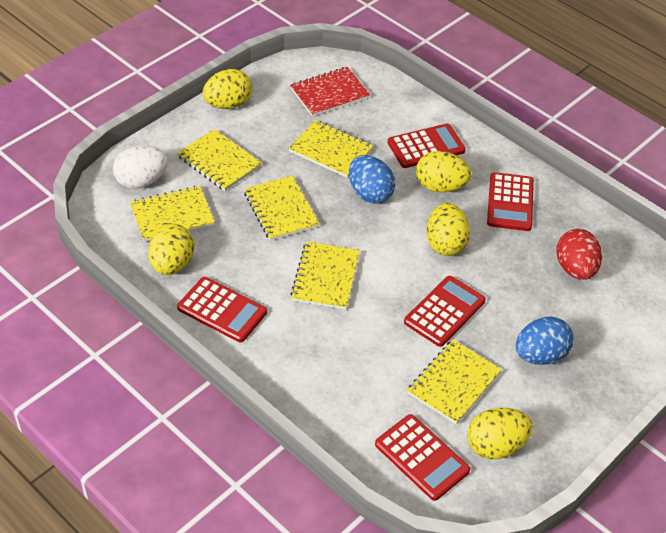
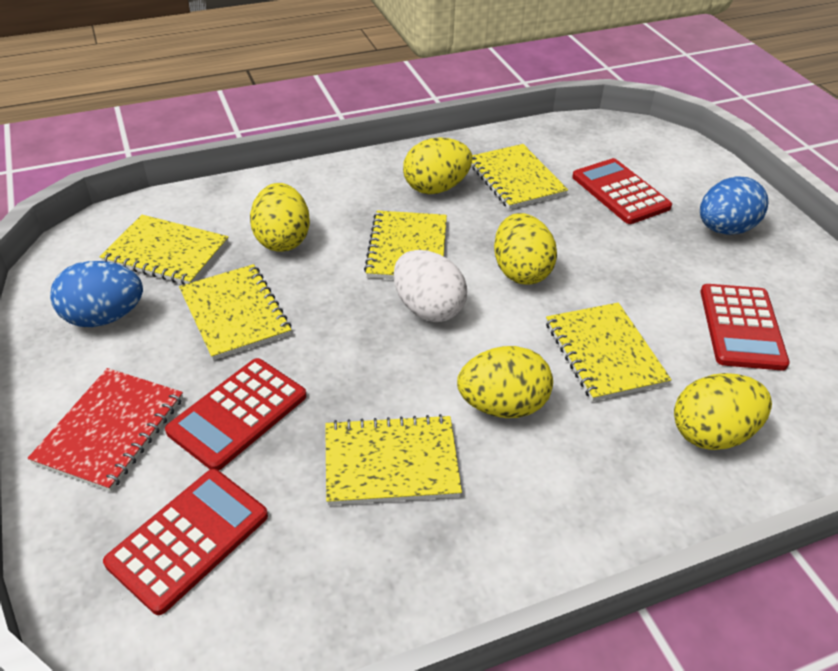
red calculator: [177,277,267,342] [375,414,470,501] [387,123,466,168] [404,276,486,347] [487,172,534,231] = 5 -> [103,469,268,615] [165,358,307,470] [572,158,672,224] [701,284,790,370] = 4
red egg: [557,229,602,280] = 1 -> none = 0

